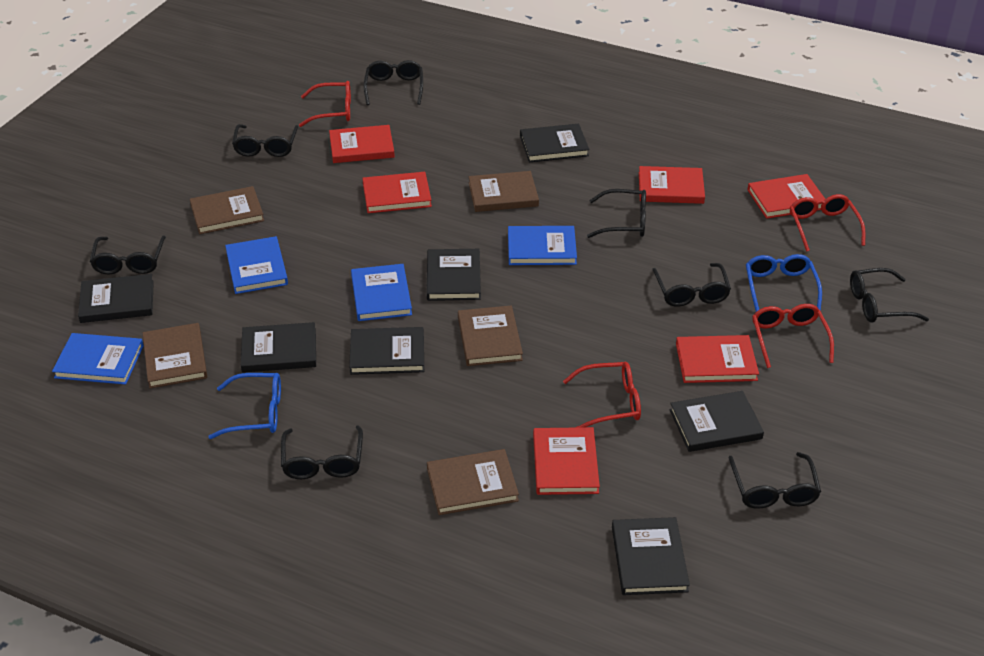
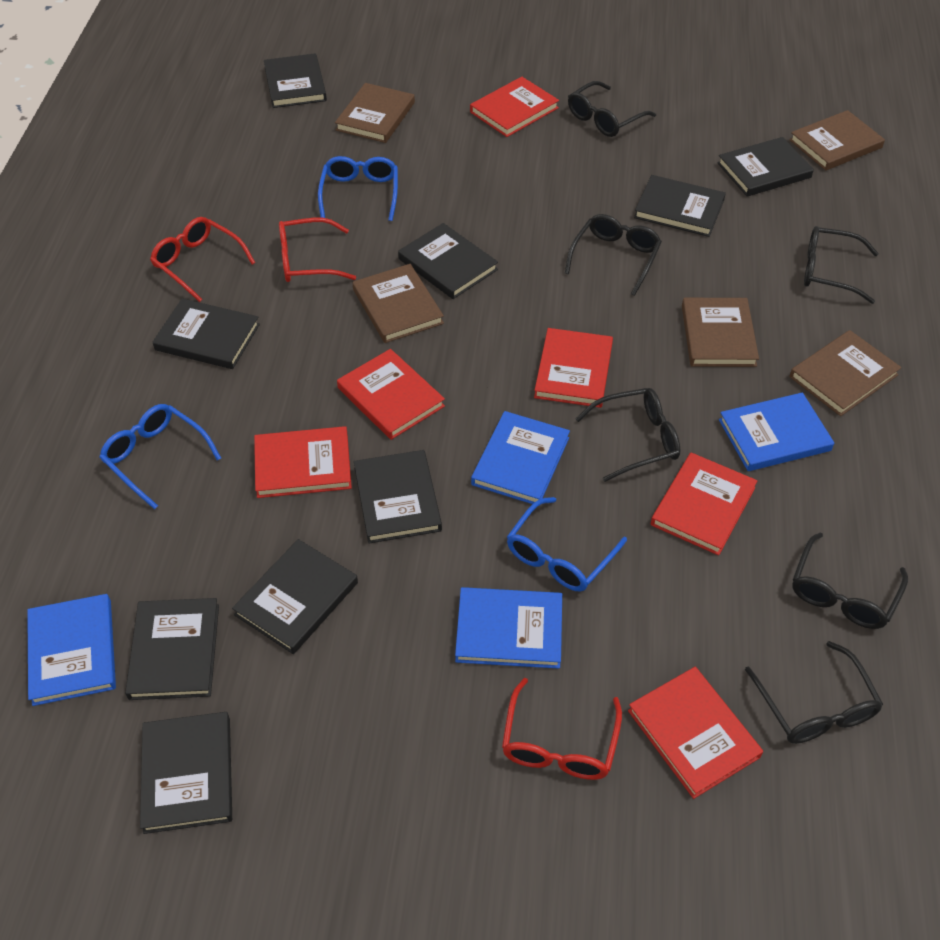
black book: [78,274,154,323] [241,322,316,373] [349,327,424,375] [427,249,481,301] [520,123,589,162] [612,517,690,595] [670,391,764,452] = 7 -> [125,598,219,700] [140,712,232,834] [152,298,260,369] [232,539,358,654] [264,53,327,108] [354,450,442,543] [398,223,498,299] [634,175,726,237] [717,137,814,197] = 9
black glasses: [90,235,166,275] [232,124,298,157] [281,425,363,479] [364,60,423,105] [587,189,646,238] [652,263,731,307] [728,452,821,509] [850,268,929,323] = 8 -> [565,214,662,296] [568,81,656,137] [576,388,680,482] [745,641,883,744] [792,533,908,629] [804,226,879,304] = 6
blue glasses: [208,373,281,439] [746,254,822,312] = 2 -> [99,404,221,510] [318,156,398,221] [507,497,627,591] = 3
red glasses: [299,81,351,127] [563,362,641,428] [752,304,834,368] [790,194,865,252] = 4 -> [150,217,255,302] [279,218,356,282] [502,678,622,780] = 3

